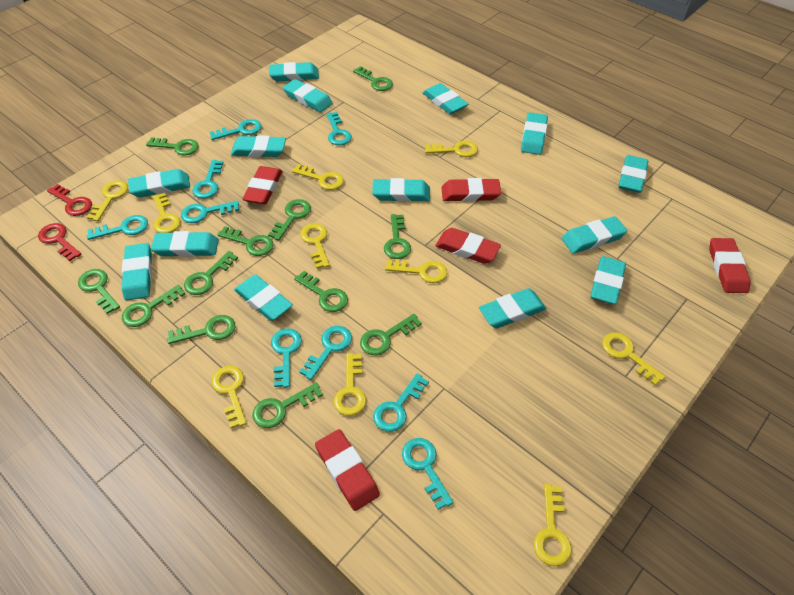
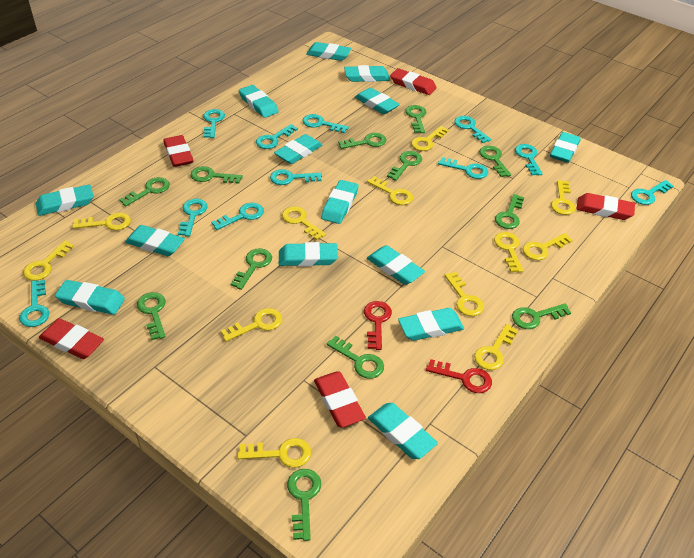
turquoise key: [87,215,148,240] [181,201,239,223] [192,160,224,199] [210,119,262,140] [271,328,302,388] [299,326,352,380] [326,112,352,145] [373,373,429,432] [402,438,454,510] = 9 -> [19,280,49,327] [178,199,208,237] [203,109,225,138] [211,203,264,230] [256,124,298,149] [270,169,322,185] [302,114,349,133] [438,157,488,179] [454,116,491,143] [515,144,543,175] [631,180,674,205] = 11
yellow key: [87,181,128,221] [153,193,181,233] [211,366,247,428] [292,164,344,190] [300,223,330,269] [334,353,366,416] [385,259,447,283] [425,140,478,157] [534,484,572,567] [602,332,665,385] = 10 -> [23,240,74,281] [73,213,131,230] [221,308,282,342] [238,438,311,468] [282,206,326,240] [367,176,413,205] [411,126,449,151] [444,272,484,316] [474,324,518,370] [494,232,523,273] [523,233,573,260] [551,180,575,215] = 12

